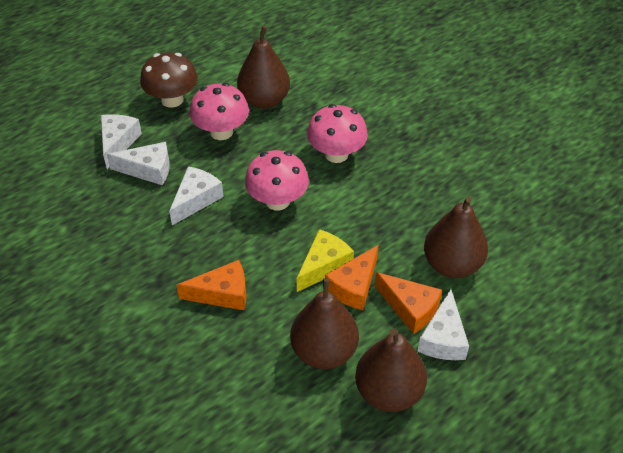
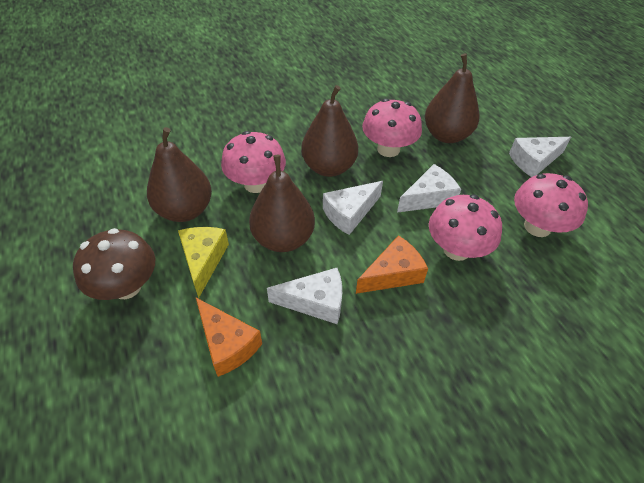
orange cheese: [177,260,246,310] [325,245,378,310] [375,272,442,334] = 3 -> [196,298,262,377] [356,235,428,294] = 2
pink mushroom: [189,83,249,140] [245,150,309,210] [307,104,368,163] = 3 -> [221,131,286,193] [362,98,422,157] [429,194,502,261] [514,173,588,237] = 4

